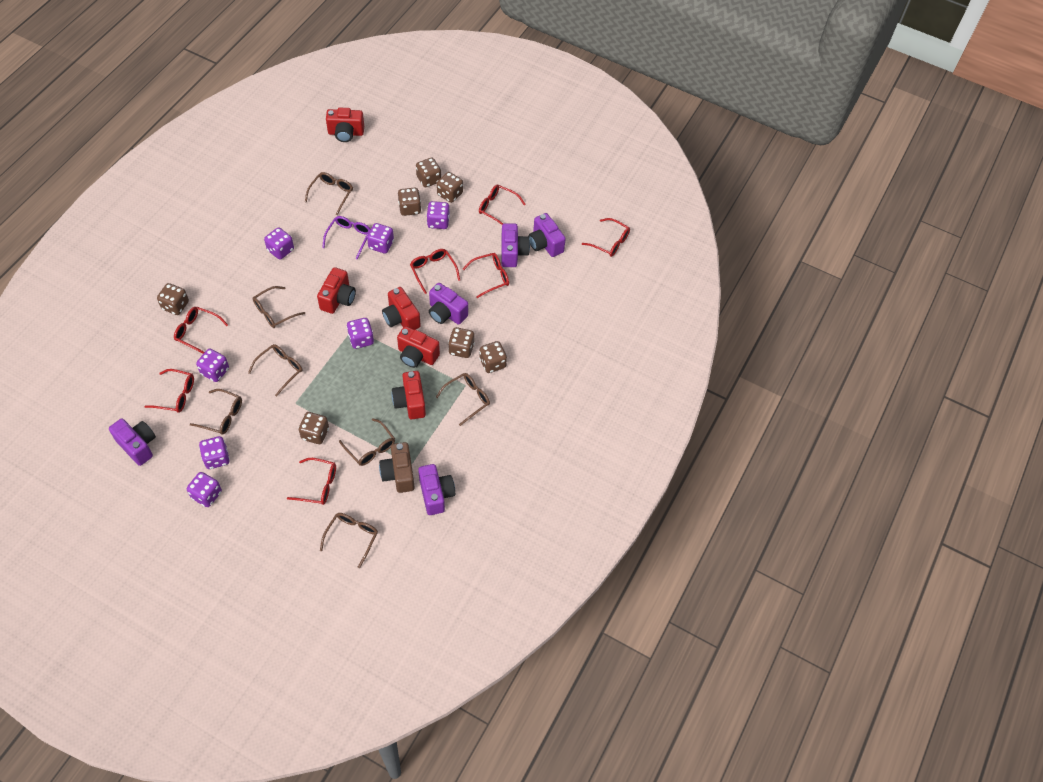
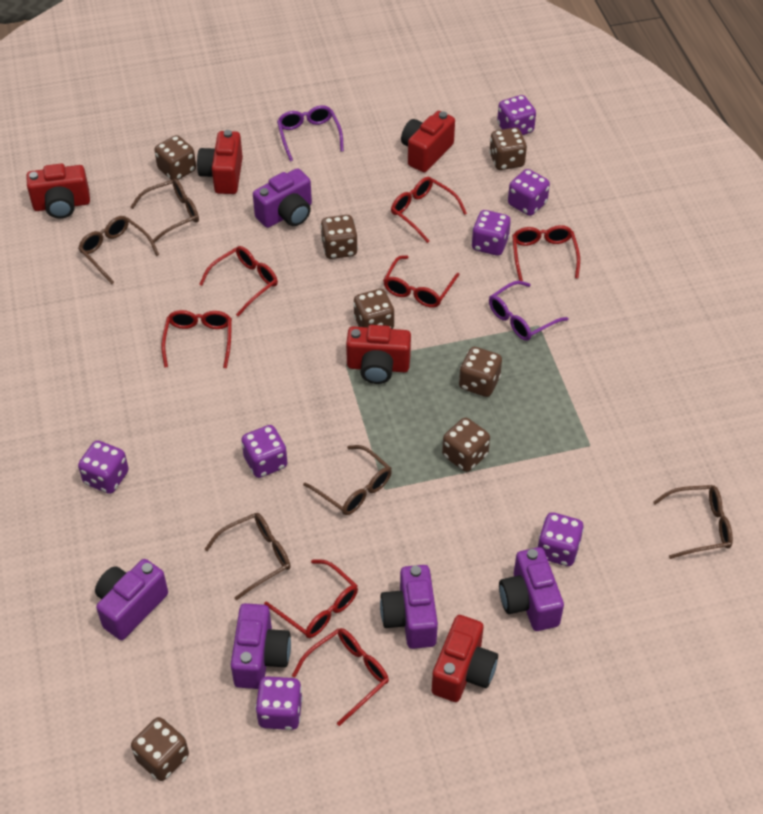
brown camera: [379,442,415,493] = 1 -> none = 0
brown glasses: [190,389,242,435] [248,344,302,397] [253,286,305,328] [305,172,353,215] [320,513,378,568] [339,419,395,466] [436,373,490,426] = 7 -> [78,216,159,284] [130,179,199,243] [205,513,291,600] [303,445,392,515] [653,485,733,559] = 5
purple glasses: [322,216,371,259] = 1 -> [277,105,344,161] [489,281,569,341] = 2

